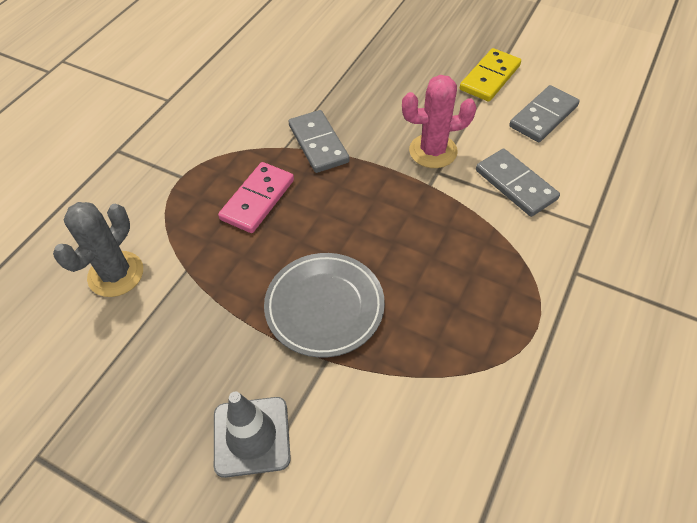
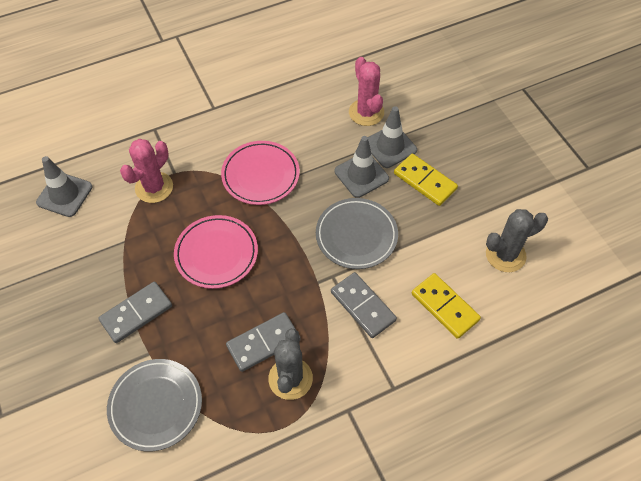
grey cactus: [53,202,143,297] = 1 -> [268,329,313,400] [486,209,548,272] = 2
grey plate: [264,253,385,358] = 1 -> [107,359,202,451] [316,198,398,269] = 2
grey traffic cone: [214,392,291,478] = 1 -> [36,156,93,217] [334,136,389,198] [368,106,417,168] = 3
pink cactus: [402,75,477,168] = 1 -> [120,139,173,203] [349,57,384,126] = 2
pink domino: [218,162,294,233] = 1 -> none = 0
pink plate: none = 0 -> [174,215,258,289] [221,141,300,205] = 2
yellow domino: [460,48,521,102] = 1 -> [394,154,458,206] [412,273,481,339] = 2

